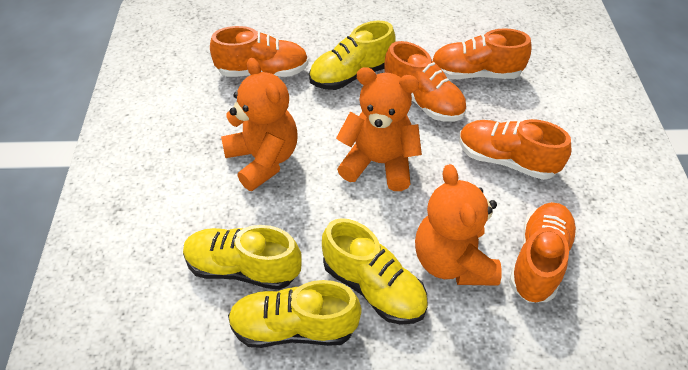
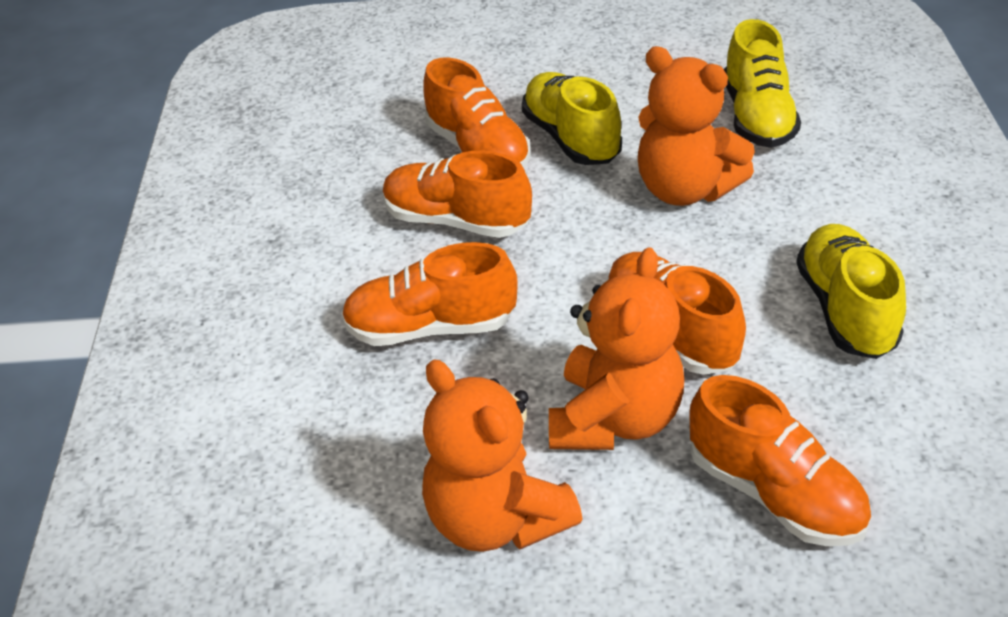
yellow shoe: [183,225,302,290] [228,280,362,348] [309,21,396,90] [322,218,428,325] = 4 -> [522,72,622,165] [724,19,801,148] [796,224,906,359] = 3

